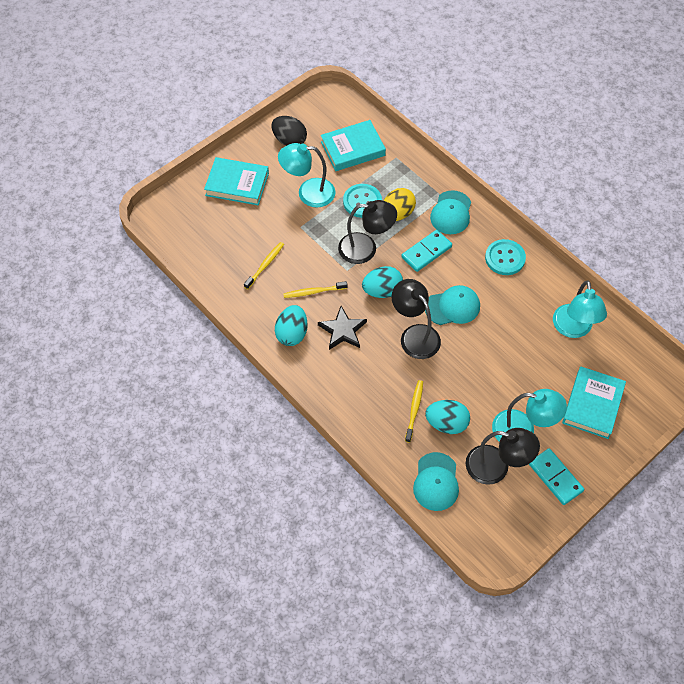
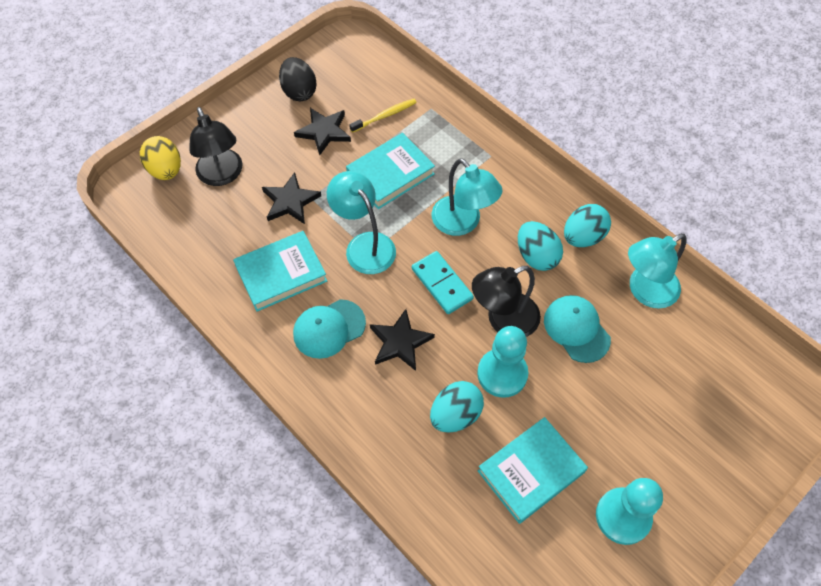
black lamp: [338,200,397,264] [392,279,441,359] [466,428,540,485] = 3 -> [189,107,243,186] [472,266,541,337] = 2
black star: [318,306,367,350] = 1 -> [262,172,321,224] [294,108,351,155] [370,309,435,371] = 3
turquoise button: [343,184,382,218] [485,239,526,275] = 2 -> none = 0
turquoise cap: [413,452,459,511] [425,285,480,325] [430,190,471,234] = 3 -> [293,299,366,359] [544,295,611,363] = 2
turquoise domino: [401,230,452,272] [529,448,584,505] = 2 -> [412,251,474,314] = 1
turquoise pawn: none = 0 -> [477,326,528,398] [596,478,663,545] = 2
yellow toothbrush: [244,242,284,289] [283,281,348,298] [405,380,423,443] = 3 -> [349,99,417,133] = 1

